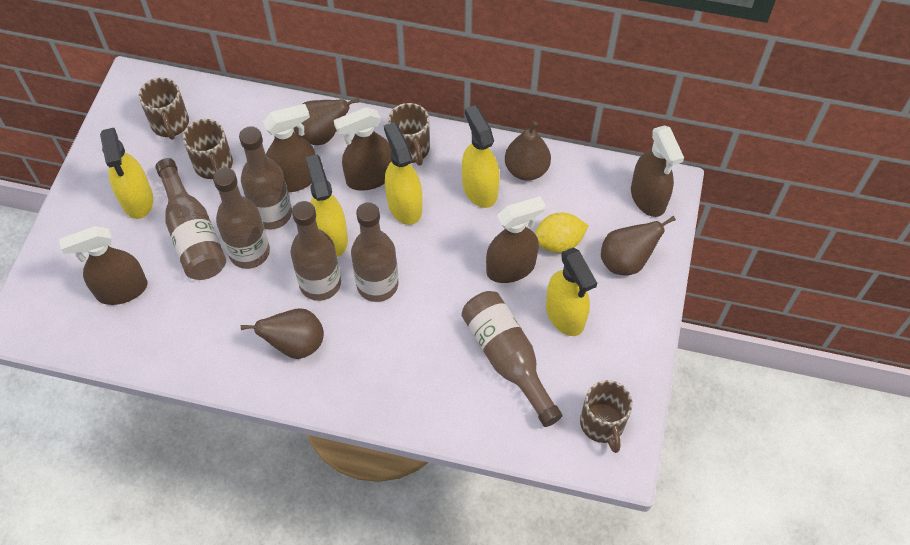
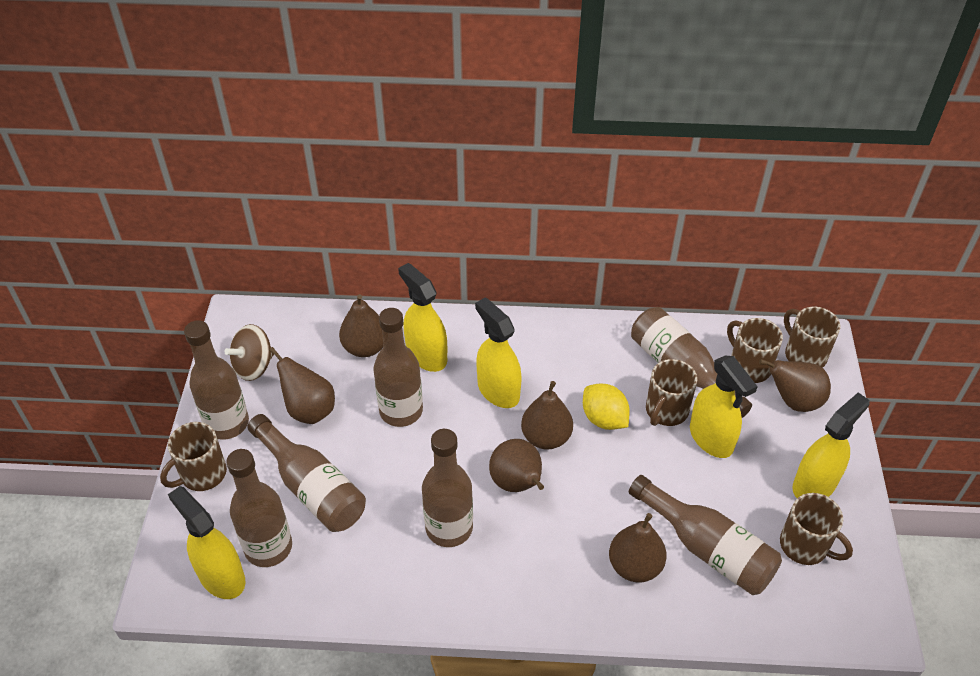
brown bottle: [156,158,226,280] [213,167,270,269] [239,126,292,230] [290,201,341,301] [351,202,398,302] [461,291,563,427] = 6 -> [184,320,249,440] [226,449,292,567] [247,414,366,532] [373,308,423,427] [422,429,473,547] [629,475,782,595] [631,307,752,418] = 7
brown mug: [139,77,189,140] [183,119,233,179] [388,103,430,166] [580,380,633,453] = 4 -> [160,422,227,491] [646,359,697,426] [727,318,783,383] [780,493,853,565] [784,307,840,368] = 5
brown pear: [241,308,324,359] [293,98,359,145] [505,121,551,181] [601,216,676,275] = 4 -> [269,347,335,424] [339,294,383,357] [489,439,544,492] [521,381,573,449] [609,513,667,582] [759,359,831,412] = 6
brown spinning top: none = 0 -> [225,324,274,381] = 1
brown spray bottle: [59,226,148,305] [263,104,316,193] [334,107,392,191] [486,196,546,283] [631,126,684,217] = 5 -> none = 0

